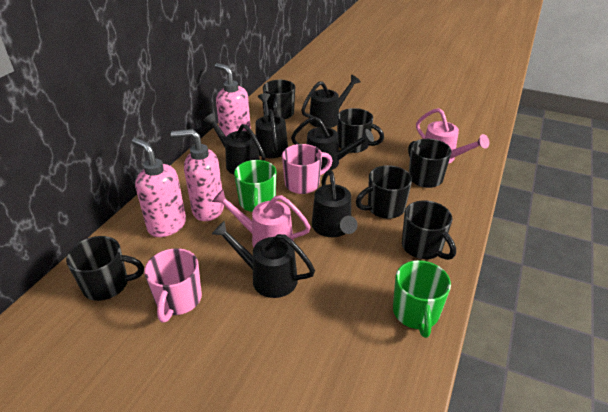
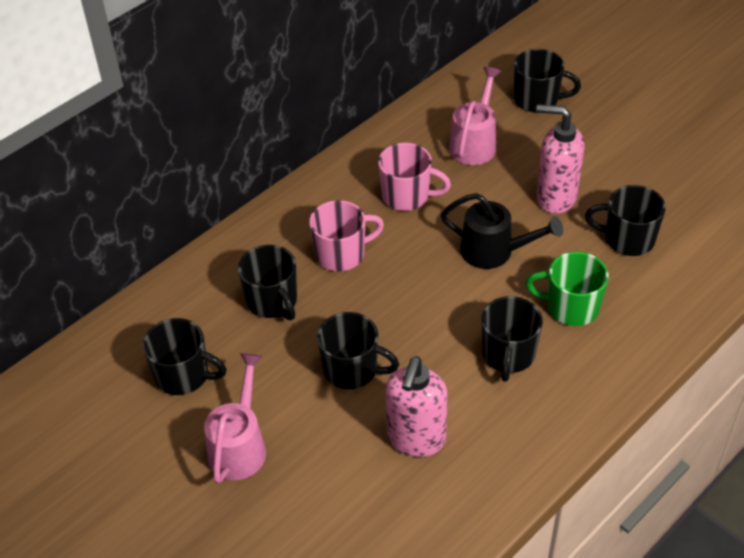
black watering can: [204,113,266,175] [212,221,315,298] [256,93,288,158] [291,116,374,170] [301,75,361,128] [312,170,358,237] = 6 -> [441,193,563,269] = 1
green mug: [234,160,277,212] [393,260,451,338] = 2 -> [525,252,609,326] = 1
pink soap dispenser: [132,138,186,237] [171,129,224,221] [215,63,251,136] = 3 -> [385,356,448,457] [536,104,585,214] = 2

